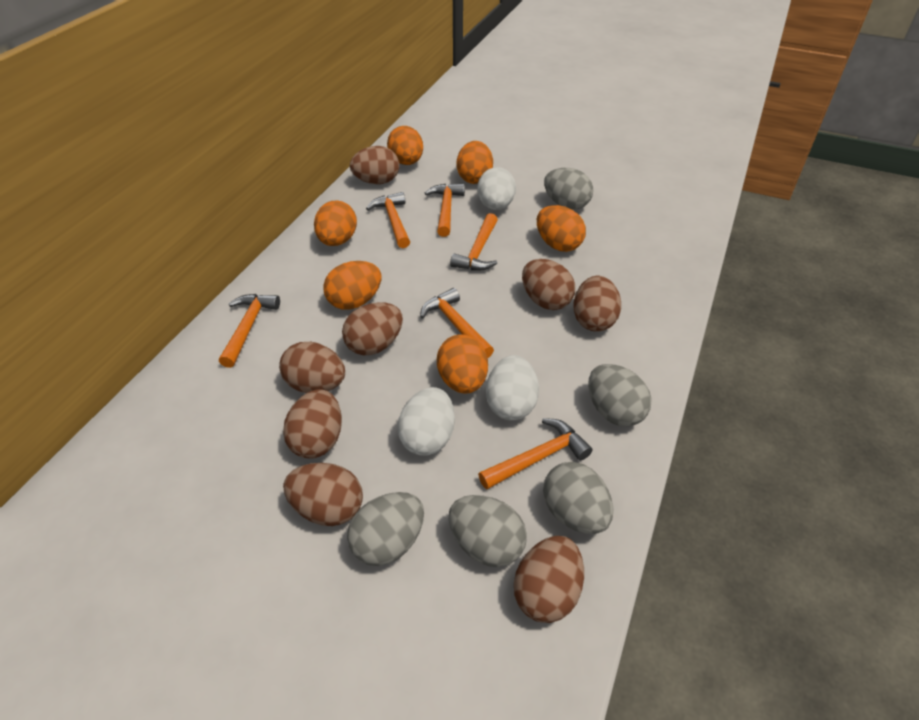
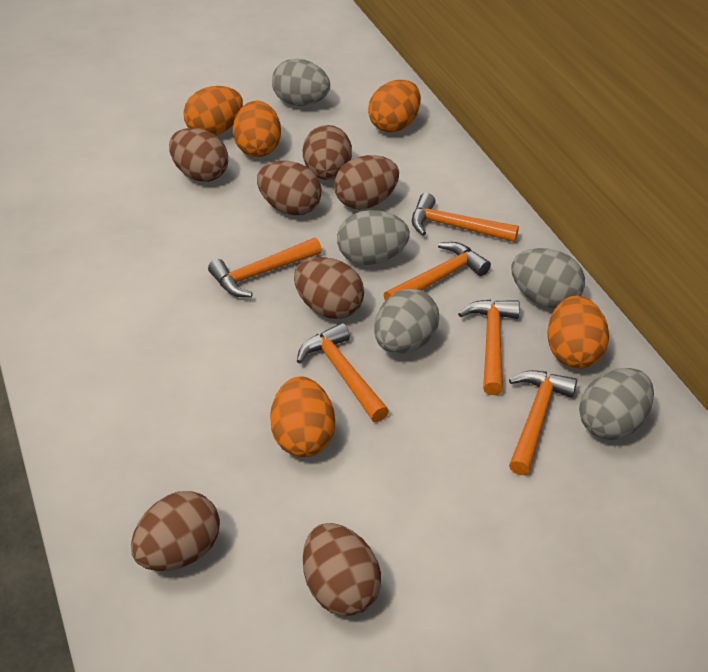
brown egg: [279,342,345,393] [283,389,342,459] [283,463,363,526] [342,302,403,355] [350,146,399,184] [514,536,584,623] [522,259,575,310] [573,276,621,332] = 8 -> [131,491,220,571] [169,128,228,182] [257,161,322,216] [294,257,364,319] [303,125,352,180] [303,523,381,616] [334,155,399,210] = 7
orange egg: [314,201,357,246] [323,261,381,310] [387,126,423,165] [437,334,488,393] [457,141,493,184] [537,205,586,252] = 6 -> [183,86,243,136] [233,101,281,157] [270,377,335,457] [368,80,421,132] [547,295,609,369] = 5
white egg: [397,387,455,456] [477,167,516,210] [486,355,539,421] = 3 -> none = 0

